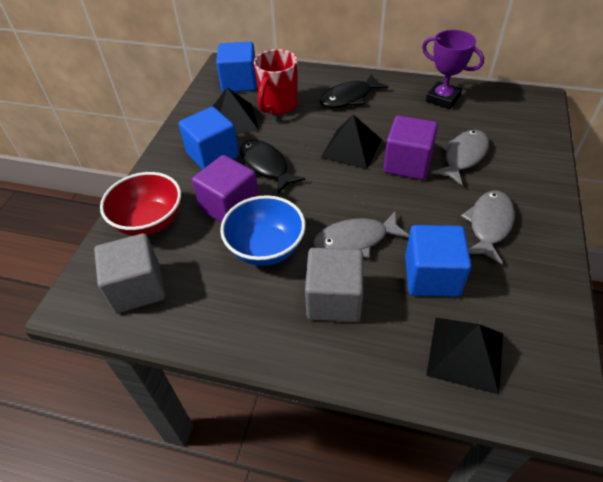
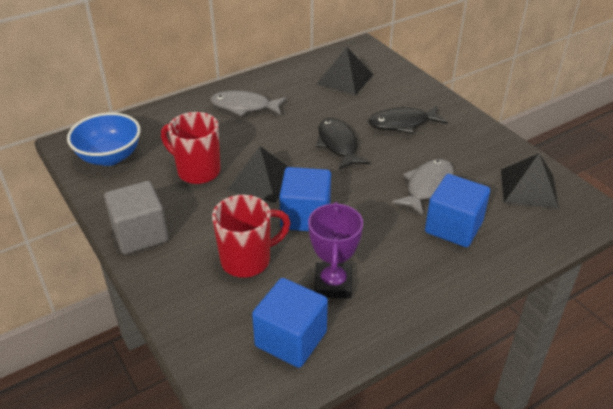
grey cube: [94,233,165,313] [305,248,363,322] = 2 -> [104,181,168,254] = 1
grey fish: [313,211,409,258] [431,130,489,186] [461,190,515,264] = 3 -> [210,90,286,116] [392,159,454,216] = 2
purple cube: [192,155,259,223] [383,115,438,180] = 2 -> none = 0
red bowl: [100,172,181,236] = 1 -> none = 0
red mug: [254,49,298,115] = 1 -> [161,112,221,184] [212,195,291,278] = 2

